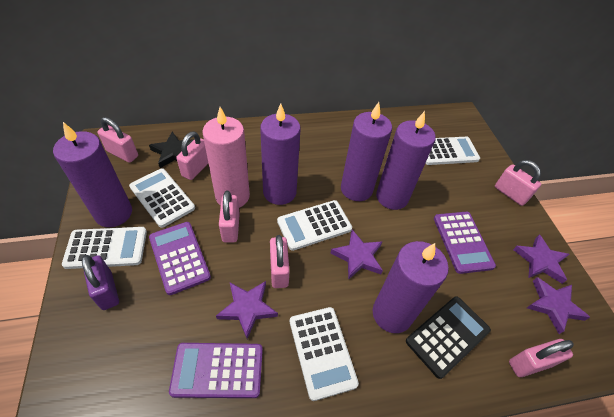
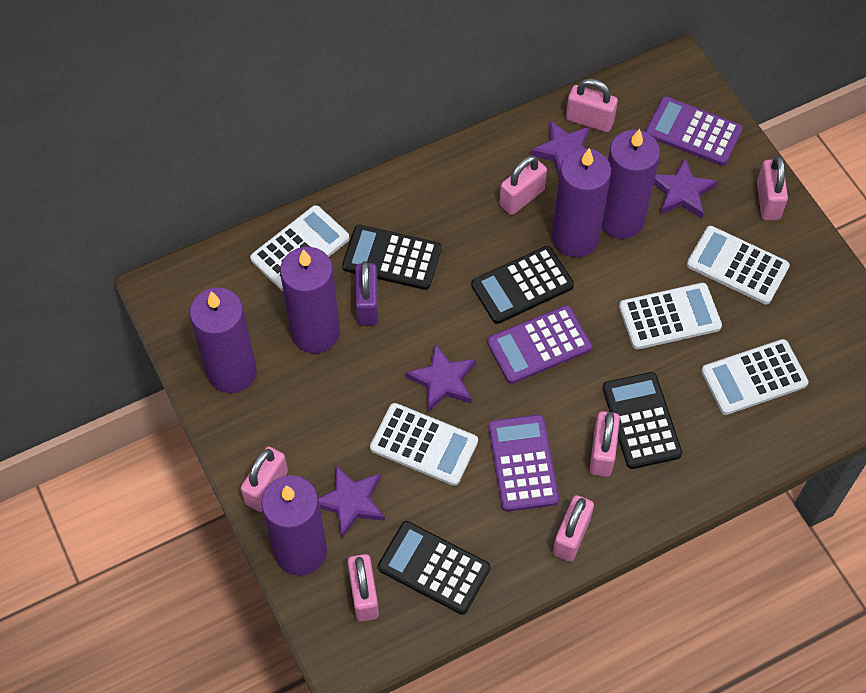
black calculator: [406,296,491,379] = 1 -> [342,225,442,290] [378,521,490,615] [471,246,574,324] [603,372,682,469] = 4
black star: [149,132,194,168] = 1 -> none = 0
pink candle: [202,107,250,208] = 1 -> none = 0
pink padlock: [98,117,138,163] [176,131,208,180] [219,191,240,242] [270,235,290,288] [495,160,541,206] [509,339,574,377] = 6 -> [241,447,288,512] [347,554,379,622] [499,155,547,215] [553,495,594,562] [566,78,618,132] [590,411,620,477] [757,156,788,220] = 7

